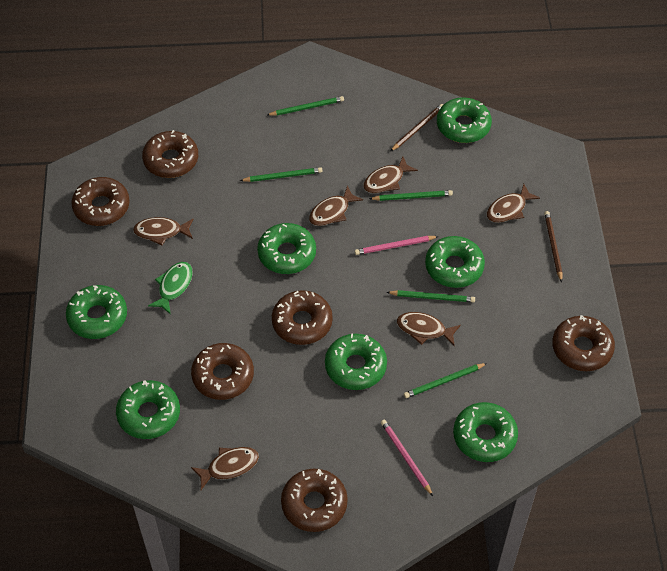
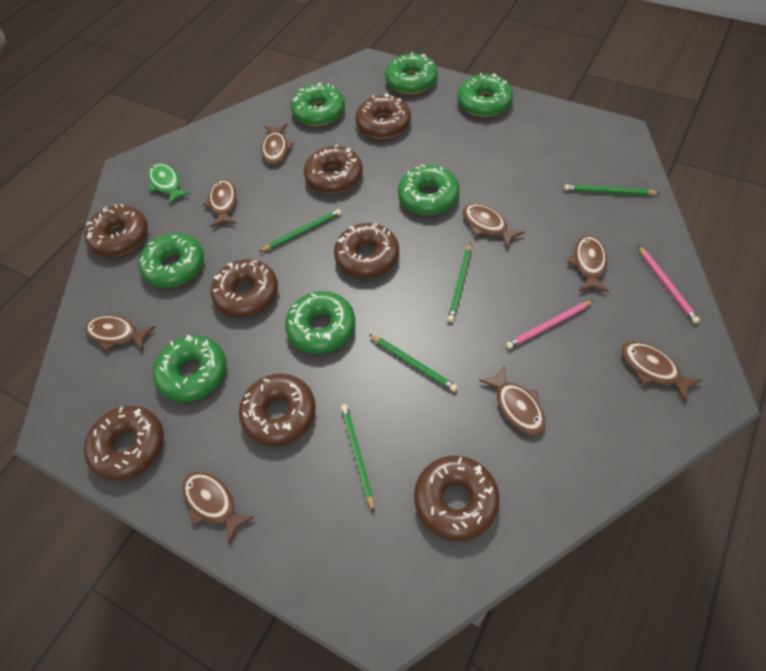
brown donut: [71,177,130,226] [142,130,198,178] [191,343,254,400] [272,290,333,345] [281,469,348,532] [552,315,615,371] = 6 -> [84,204,148,257] [84,406,164,481] [211,259,278,317] [239,374,316,446] [304,144,363,194] [334,223,399,278] [355,93,411,139] [414,456,500,541] = 8
brown fish: [133,217,194,245] [191,447,259,490] [309,186,363,226] [363,156,418,193] [397,312,461,346] [487,184,540,223] = 6 -> [85,315,155,352] [182,472,255,544] [203,180,237,227] [261,124,294,164] [463,204,525,248] [479,366,546,435] [567,235,609,293] [621,342,702,403] = 8
brown pencil: [391,104,443,151] [544,211,563,282] = 2 -> none = 0

